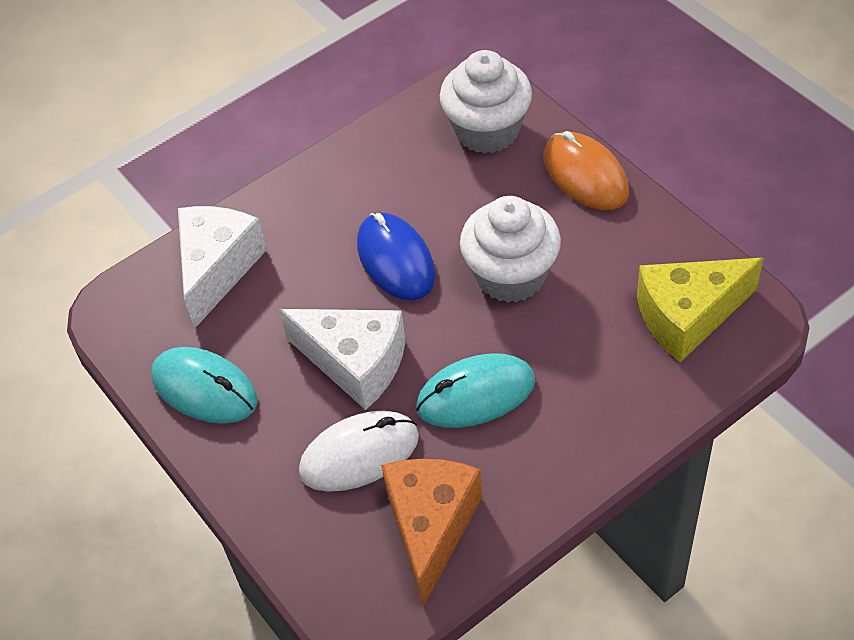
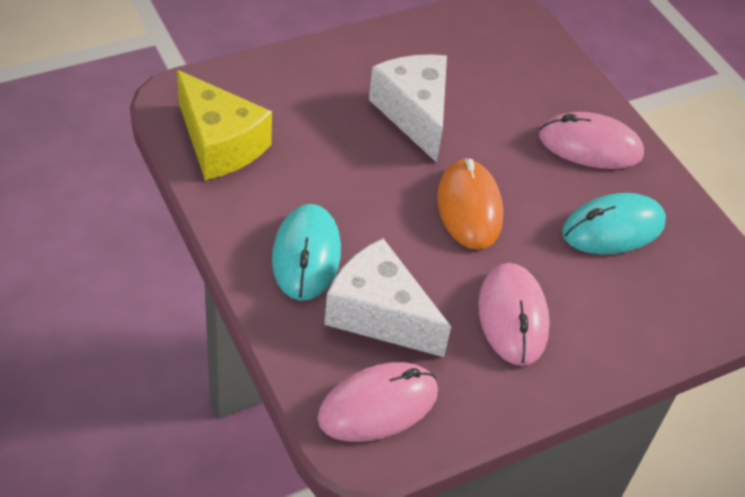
blue mouse: [357,212,435,300] = 1 -> none = 0
orange cheese: [381,459,482,607] = 1 -> none = 0
pink mouse: none = 0 -> [317,362,438,442] [478,263,550,366] [539,112,644,169] = 3
white cupcake: [440,50,532,154] [460,196,561,303] = 2 -> none = 0
white mouse: [299,411,419,492] = 1 -> none = 0

